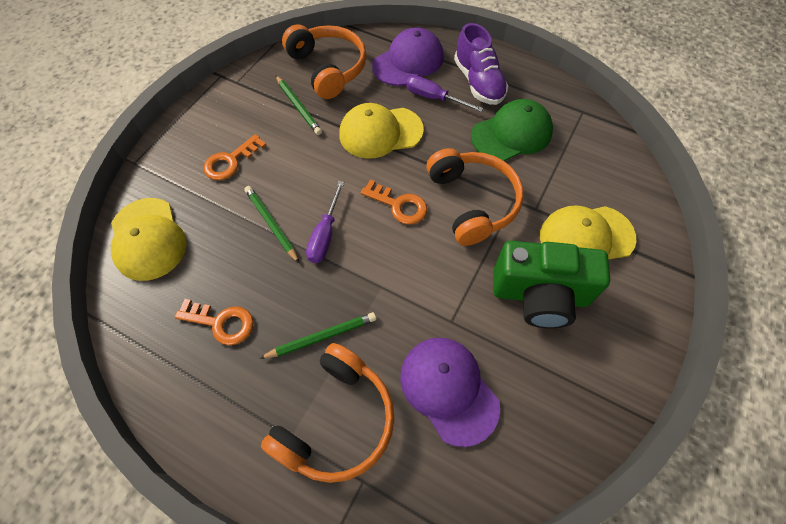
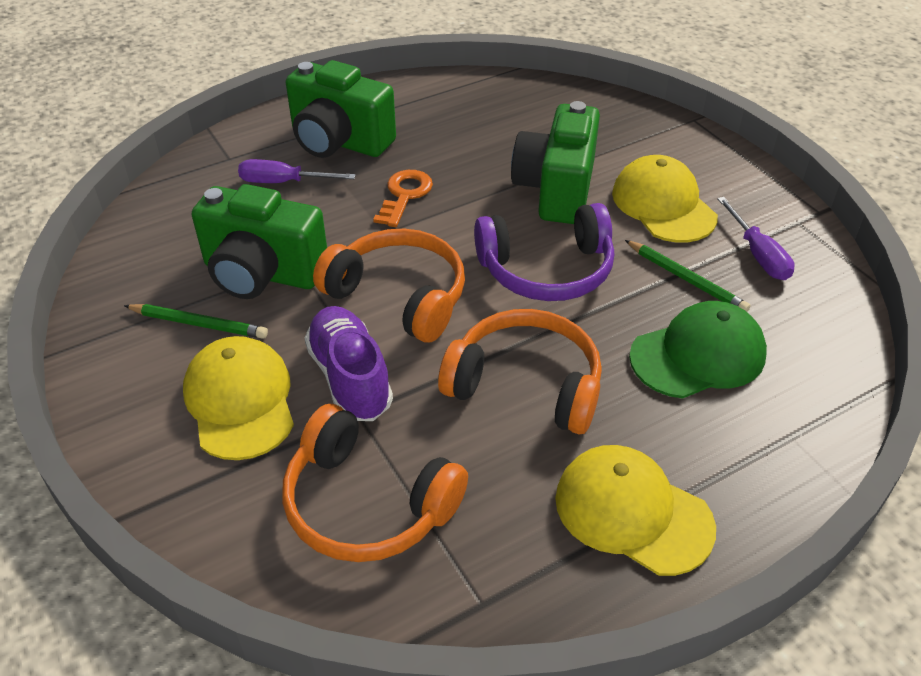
green camera: [493,241,610,329] = 1 -> [192,184,327,299] [286,60,396,158] [511,101,600,224] = 3
green pencil: [244,186,299,263] [259,312,376,359] [276,76,322,135] = 3 -> [124,304,268,339] [625,240,751,312] = 2
orange key: [175,299,254,345] [203,134,266,180] [361,179,427,225] = 3 -> [373,170,433,227] = 1
purple cap: [372,28,444,86] [400,338,500,447] = 2 -> none = 0
purple headphones: none = 0 -> [474,203,614,301] = 1

